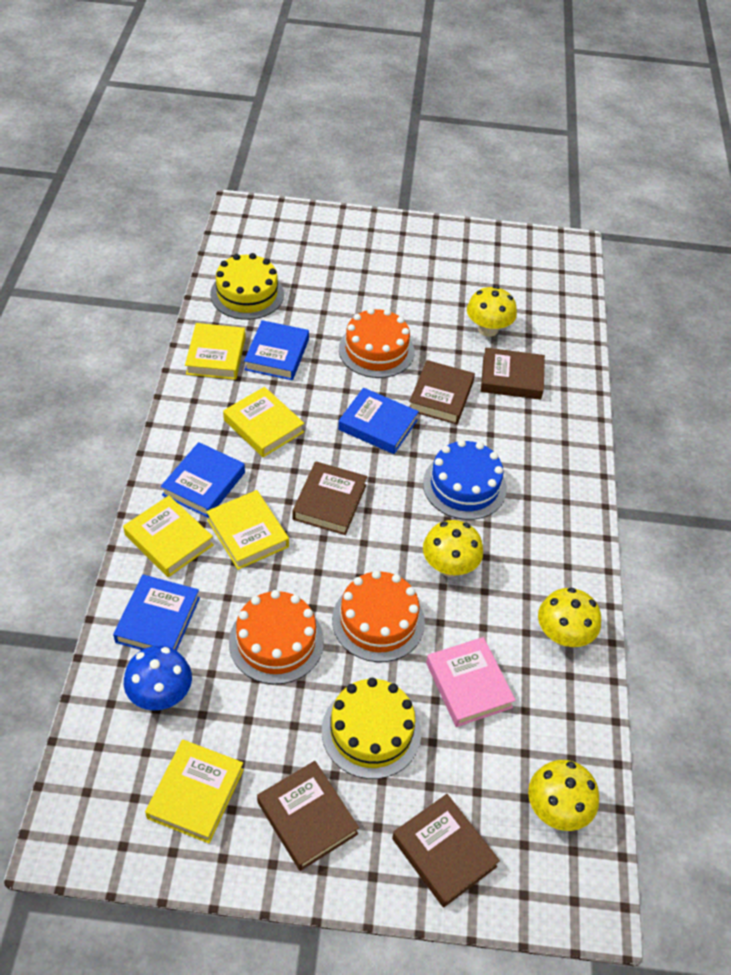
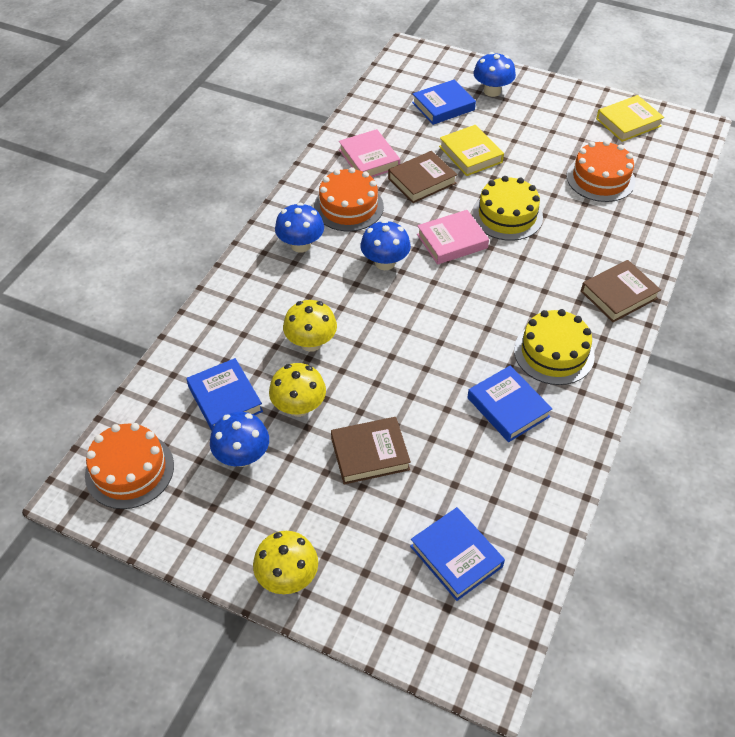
blue cake: [423,440,507,520] = 1 -> none = 0
blue mushroom: [124,646,192,710] = 1 -> [210,412,269,467] [275,203,324,253] [360,220,411,270] [473,52,516,97] = 4
brown book: [257,761,359,871] [292,461,367,535] [392,794,500,908] [409,360,475,425] [481,348,545,400] = 5 -> [331,417,411,484] [388,151,457,203] [581,260,661,322] = 3
pink book: [426,637,516,727] = 1 -> [339,129,400,177] [417,210,489,265] = 2
yellow book: [123,495,214,577] [145,740,244,843] [185,323,246,380] [206,490,289,570] [223,387,304,457] = 5 -> [439,125,504,176] [596,95,664,142] = 2
yellow mushroom: [423,520,483,577] [467,286,517,337] [528,760,599,831] [538,587,601,647] = 4 -> [253,531,318,594] [269,363,326,417] [283,300,337,352] = 3

